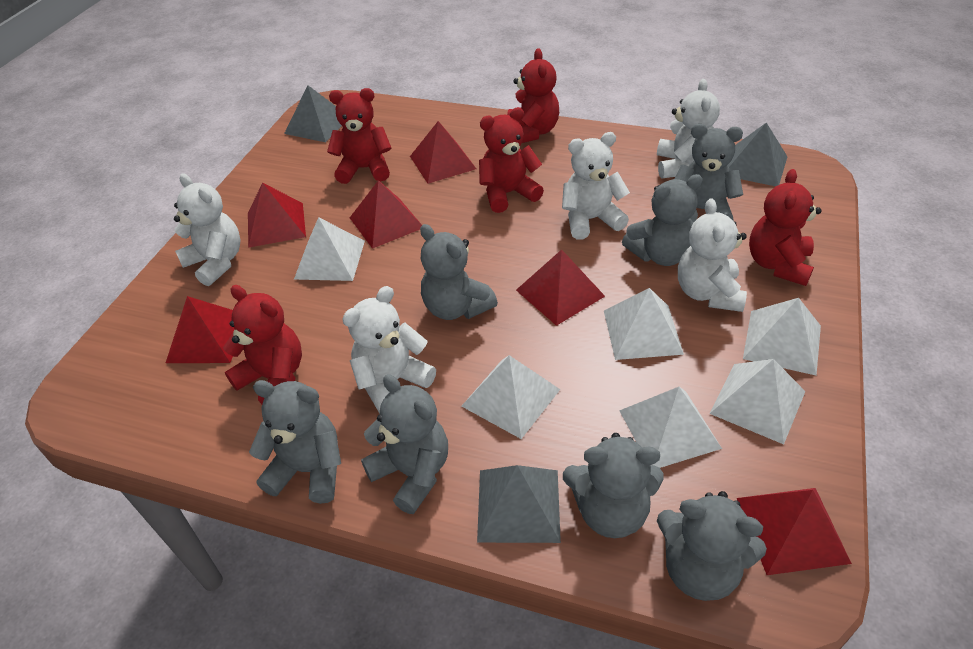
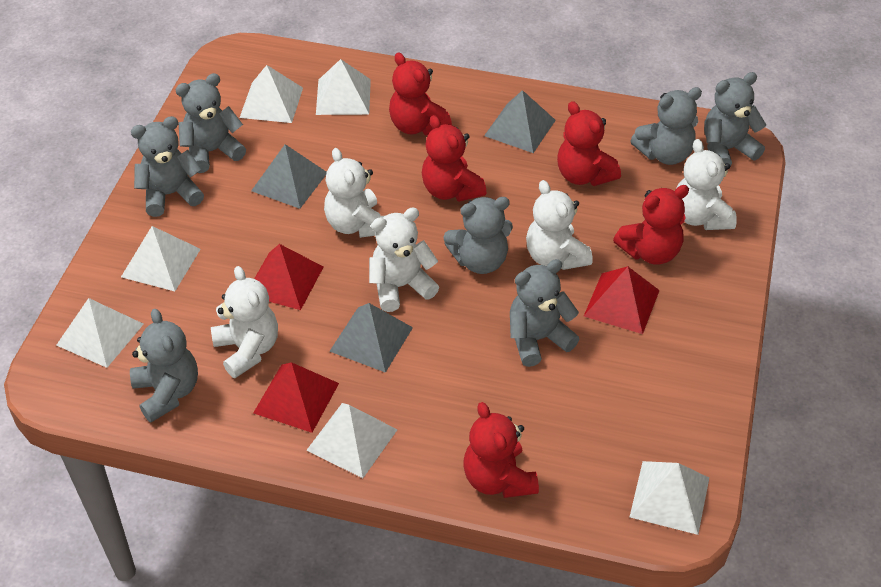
red pyramid: [166,296,235,363] [248,183,306,248] [350,180,422,249] [410,121,476,184] [516,250,605,326] [737,488,852,575] = 6 -> [253,362,339,433] [254,244,323,310] [584,266,660,334] = 3

